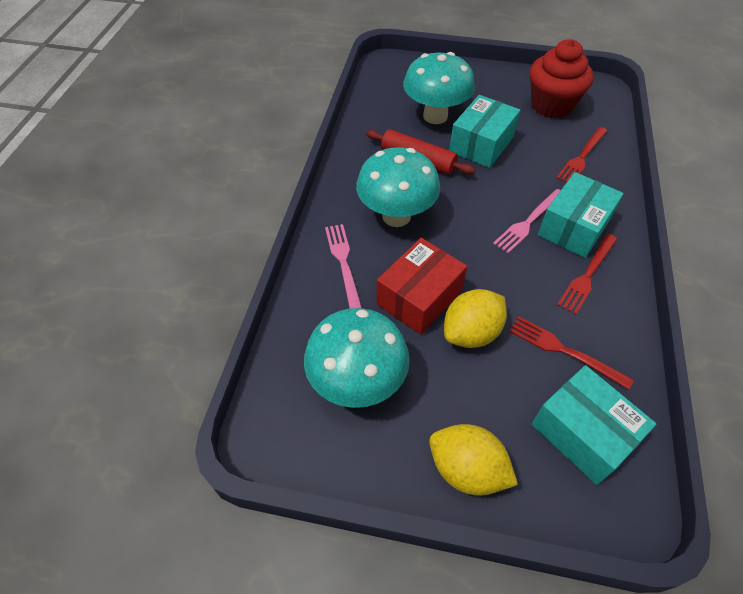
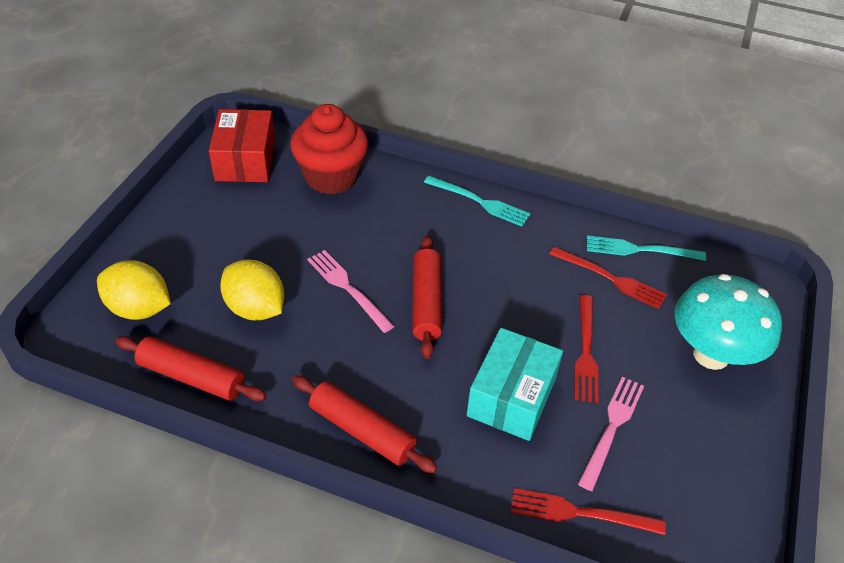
red rolling pin: [366,129,475,175] = 1 -> [115,336,266,401] [292,375,437,473] [412,236,442,359] = 3
turquoise box: [449,95,520,168] [531,365,656,485] [538,172,624,258] = 3 -> [467,328,563,441] = 1
turquoise fork: none = 0 -> [424,176,530,227] [587,235,706,261] = 2
turquoise mushroom: [304,308,410,408] [356,147,440,227] [403,52,475,124] = 3 -> [675,274,782,370] = 1

